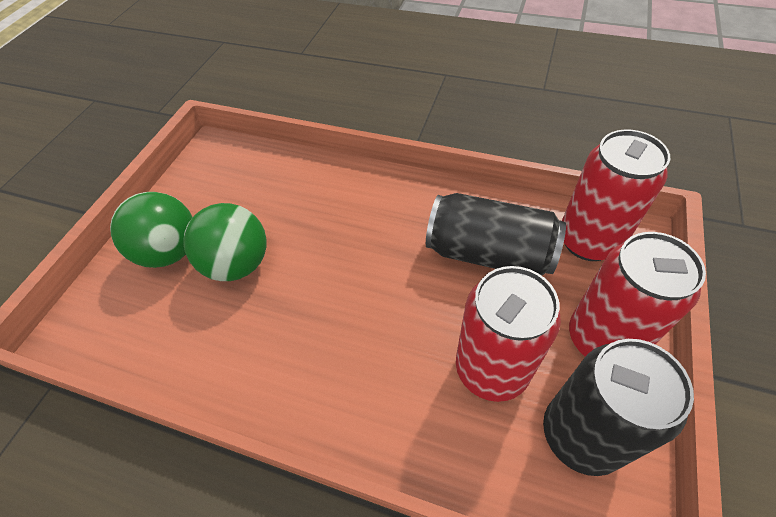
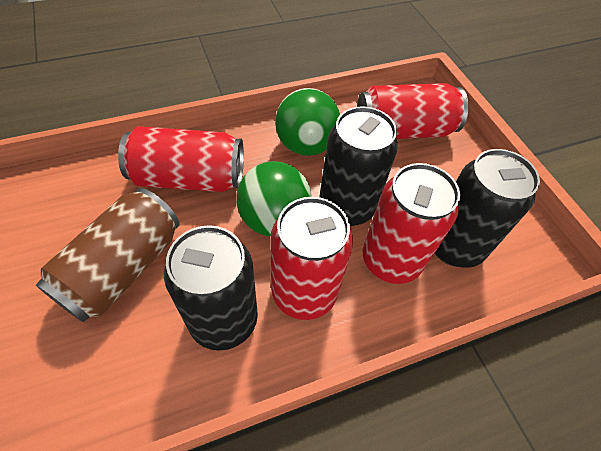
black can: [426,193,566,276] [543,339,694,476] = 2 -> [164,225,258,351] [320,106,398,226] [435,149,540,268] = 3
brown can: none = 0 -> [36,188,180,323] = 1
red can: [456,266,561,402] [562,129,670,261] [569,232,706,357] = 3 -> [118,126,244,192] [270,197,353,320] [357,83,468,139] [363,163,460,284] = 4

